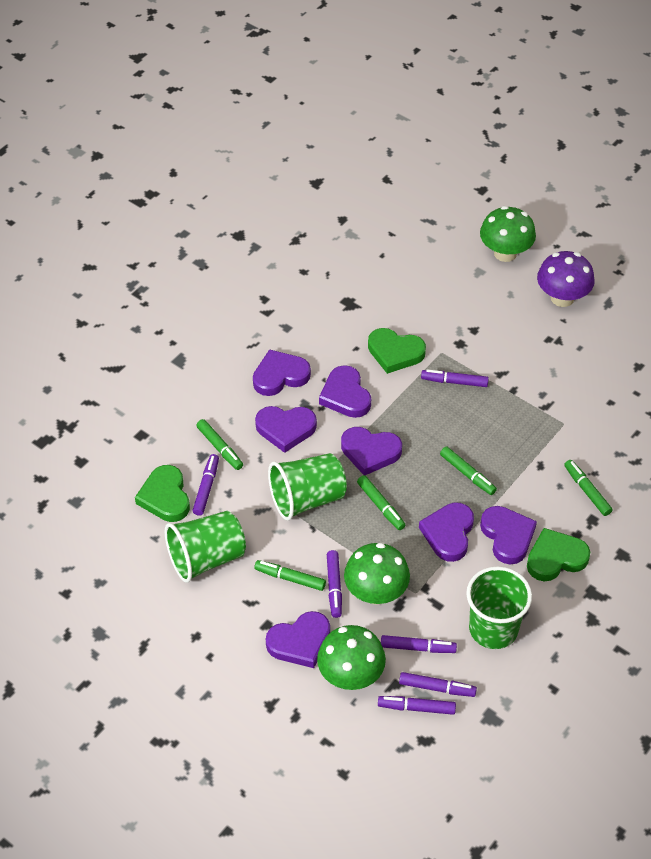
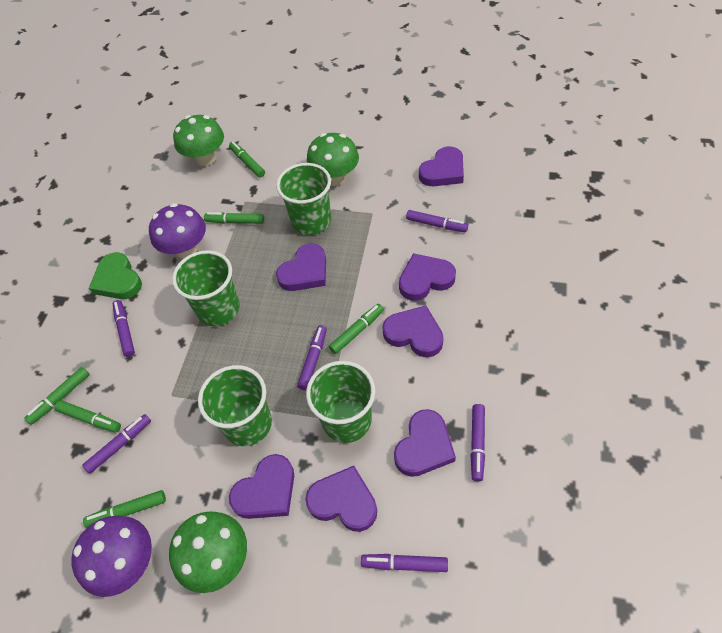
green cup: [165,511,246,583] [268,453,347,520] [466,566,532,649] = 3 -> [172,250,240,326] [198,365,272,446] [276,163,331,235] [306,361,375,443] = 4
green heart: [135,465,190,522] [368,328,426,374] [527,528,590,581] = 3 -> [89,252,142,299] = 1
green marker: [196,419,243,470] [254,560,326,591] [357,475,405,530] [440,446,497,495] [564,460,613,516] = 5 -> [24,367,90,425] [55,400,121,433] [83,490,166,528] [204,212,264,224] [229,142,265,178] [329,304,384,354] = 6
purple mushroom: [537,251,595,307] = 1 -> [71,516,152,597] [149,203,206,259] = 2

